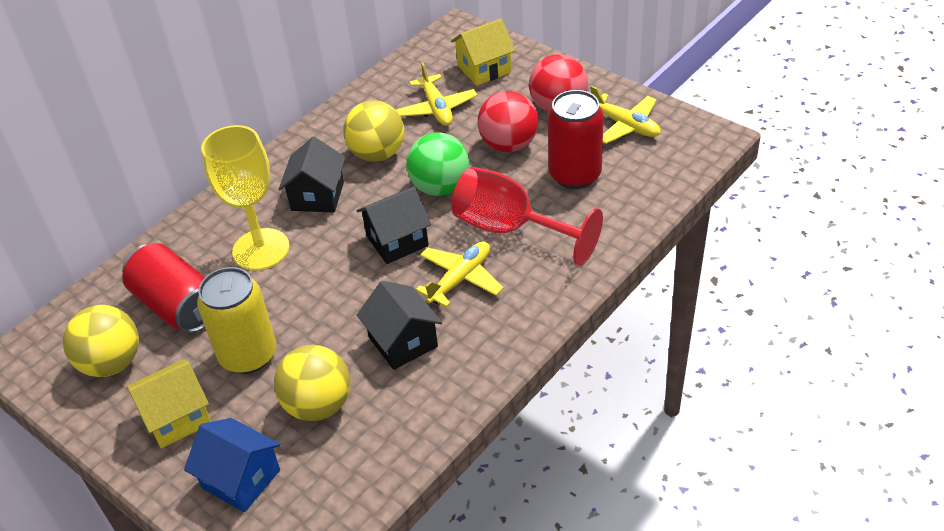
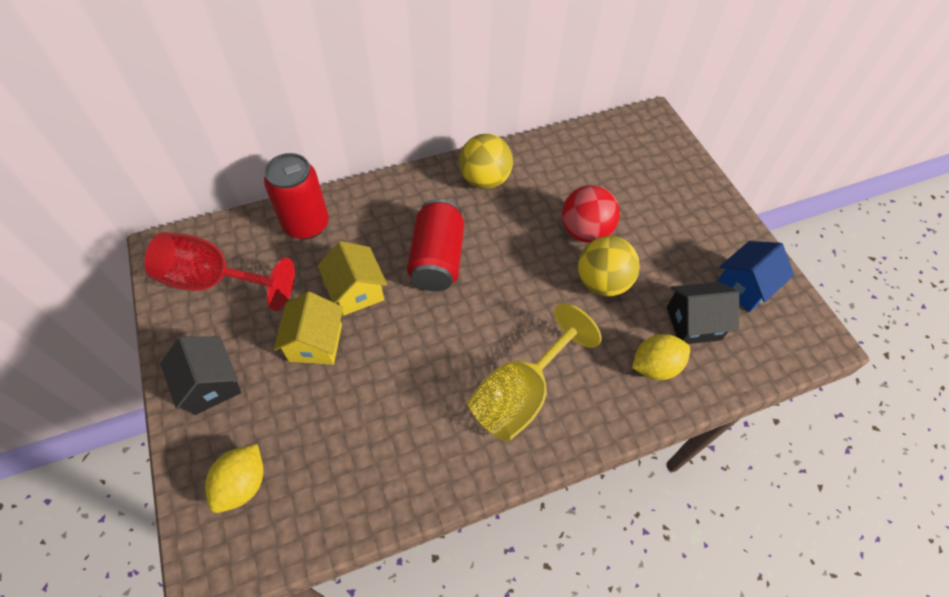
black house: [279,137,345,213] [357,187,431,264] [357,281,442,370] = 3 -> [160,336,241,415] [667,282,739,344] = 2
green ball: [406,132,469,196] = 1 -> none = 0
red ball: [478,91,539,152] [529,54,588,112] = 2 -> [562,185,620,243] = 1
yellow ball: [63,305,139,377] [274,345,351,421] [344,100,404,162] = 3 -> [459,134,513,189] [578,236,640,296] = 2
yellow can: [197,267,276,374] = 1 -> none = 0
yellow lemon: none = 0 -> [205,444,264,513] [632,334,690,380] = 2
yellow plane: [396,62,477,126] [416,241,504,307] [591,86,661,144] = 3 -> none = 0

